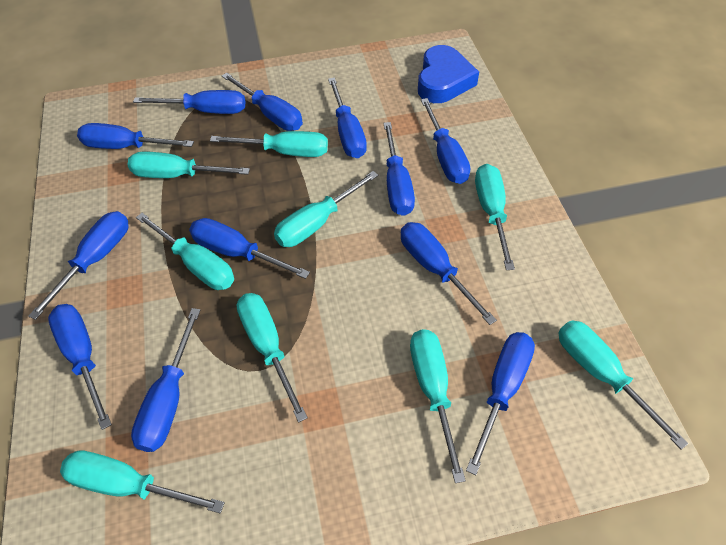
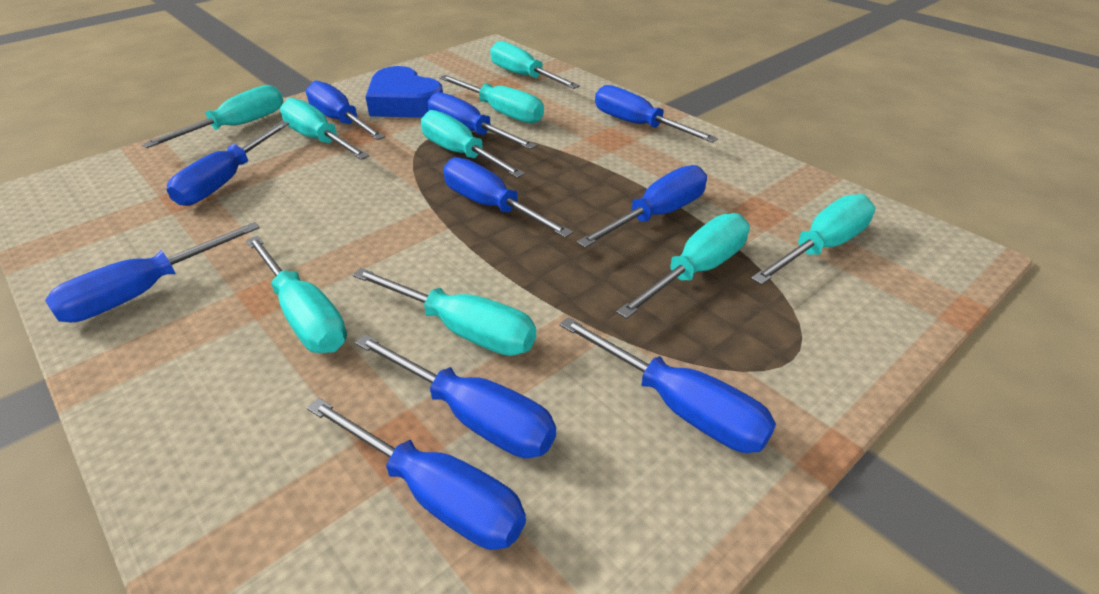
blue screwdriver: [28,211,129,320] [48,304,112,430] [77,123,194,149] [131,308,201,452] [133,90,245,114] [189,218,310,279] [222,73,303,131] [328,77,367,158] [383,122,415,216] [401,222,497,325] [421,98,470,184] [466,332,535,475] = 12 -> [45,222,260,322] [167,121,289,206] [306,81,385,140] [307,398,526,550] [355,334,556,458] [427,92,537,150] [443,157,573,238] [559,317,776,453] [577,165,707,248] [595,85,718,143] = 10

